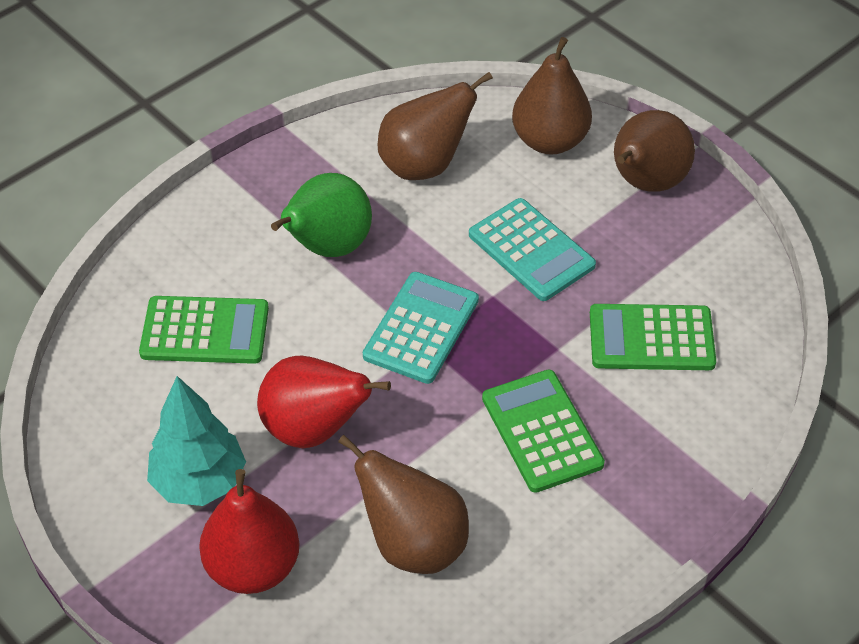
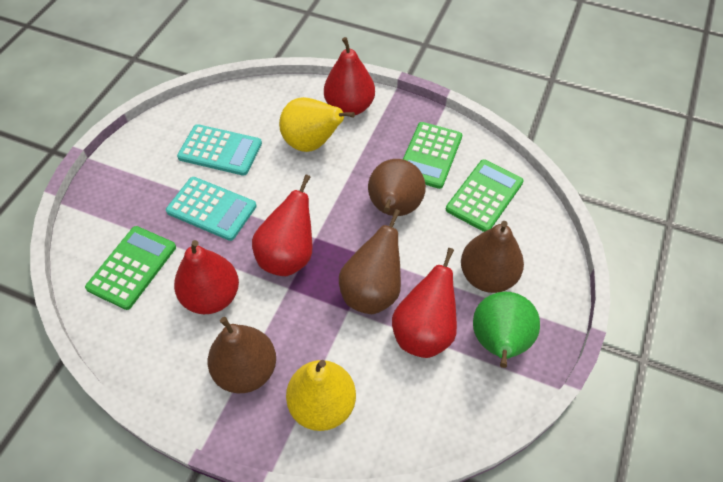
red pear: [199,469,299,594] [257,356,391,448] = 2 -> [174,240,239,314] [252,174,312,276] [324,37,375,115] [392,248,457,358] = 4
turquoise tree: [147,376,246,506] = 1 -> none = 0
yellow pear: none = 0 -> [279,97,355,152] [286,360,356,431] = 2

